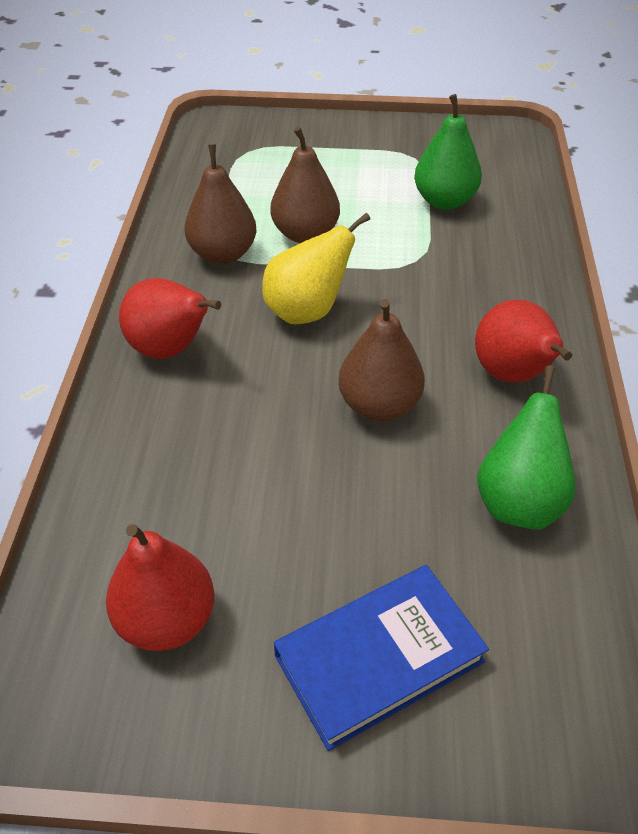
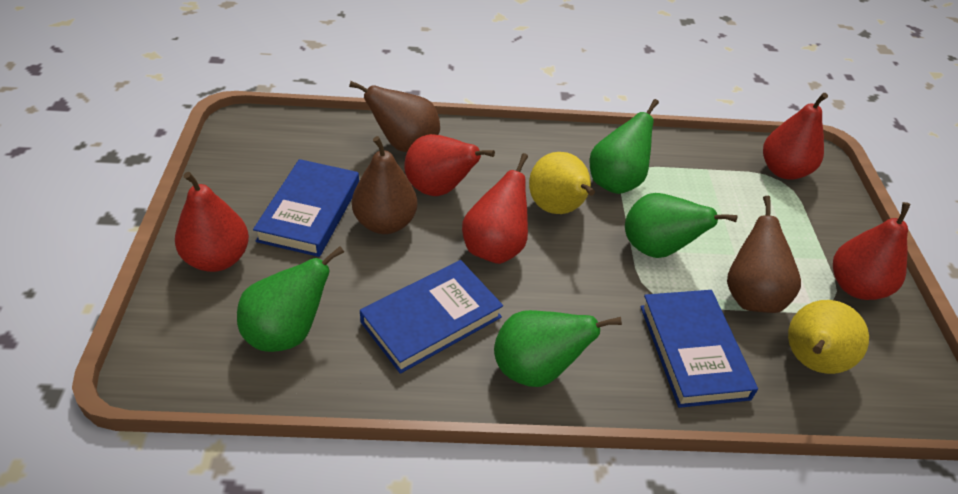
blue book: [274,565,489,751] = 1 -> [253,159,359,257] [360,260,503,374] [640,290,758,408] = 3
green pear: [414,94,482,210] [477,365,576,530] = 2 -> [237,246,344,352] [494,310,622,387] [590,99,659,194] [625,193,737,258] = 4
red pear: [106,524,215,651] [119,278,221,359] [475,300,572,383] = 3 -> [175,172,249,272] [404,134,495,196] [462,153,528,264] [763,93,828,179] [833,202,911,300] = 5
yellow pear: [262,213,370,324] = 1 -> [529,152,595,214] [788,300,869,374] = 2

